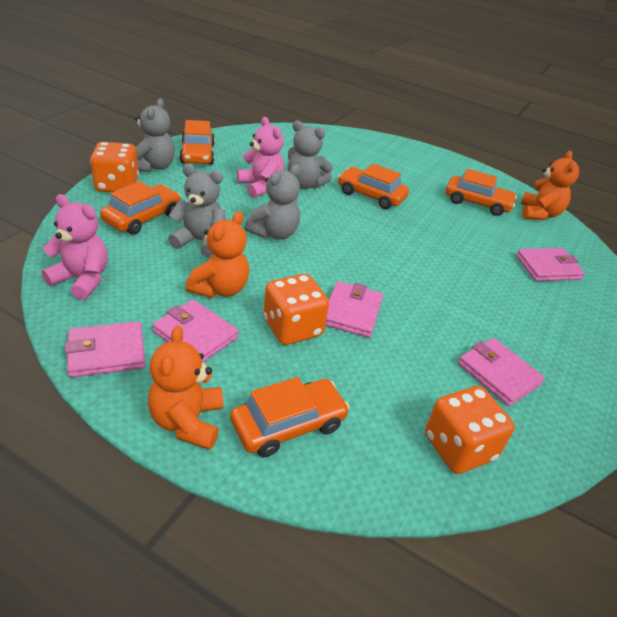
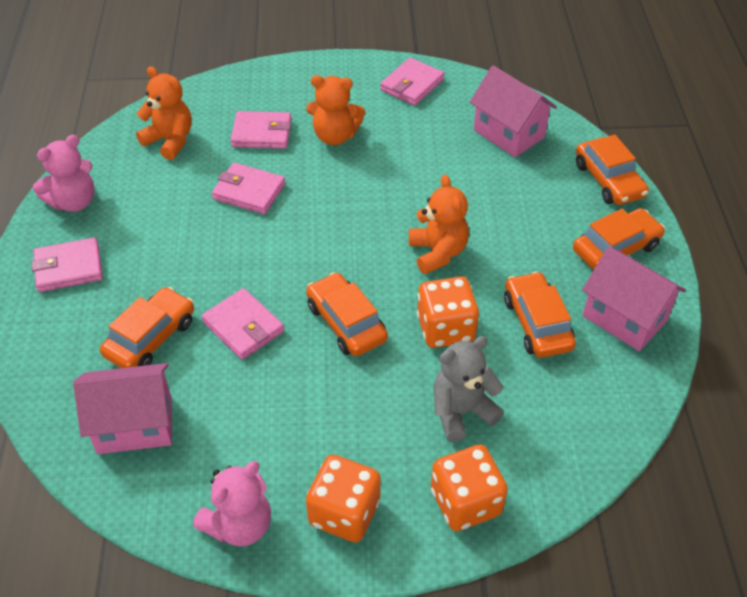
grey teddy bear: [135,98,175,172] [168,164,225,257] [244,165,300,240] [287,121,333,189] = 4 -> [434,336,504,442] = 1
pink house: none = 0 -> [73,363,172,454] [470,66,557,157] [582,247,686,351] = 3

